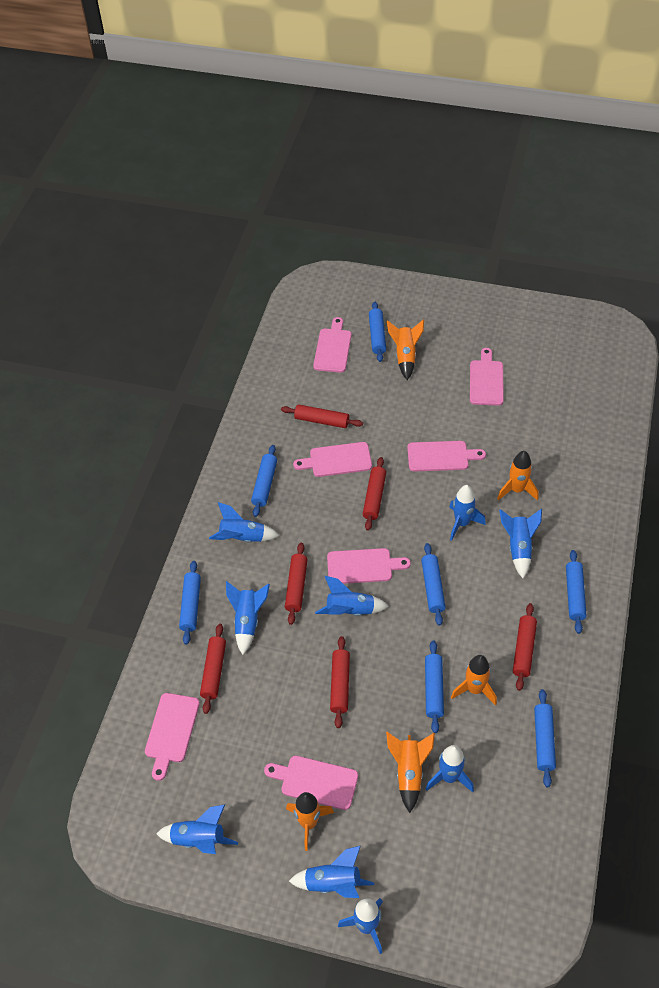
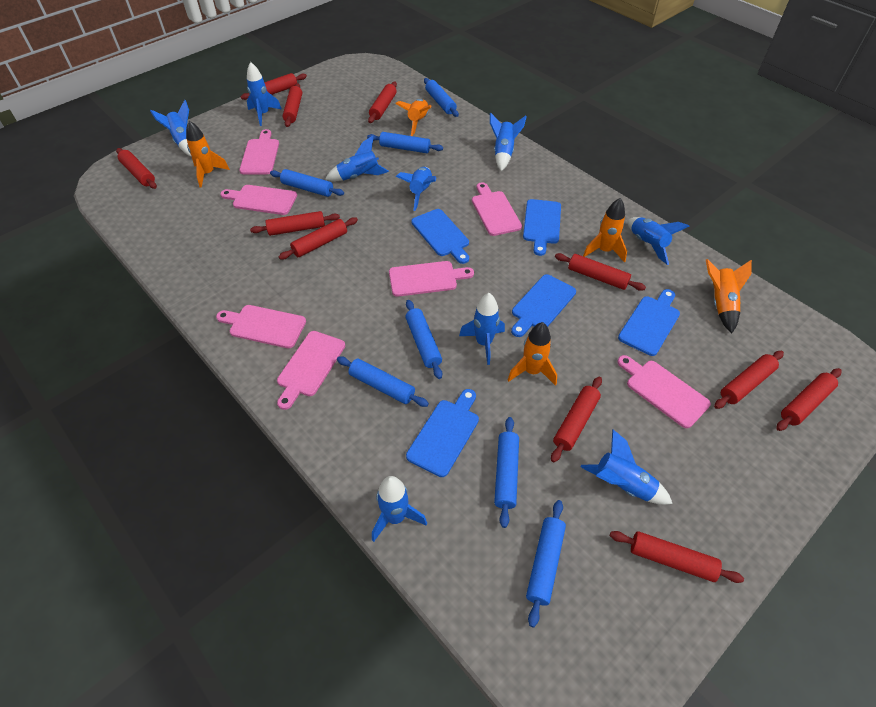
blue cutting board: none = 0 -> [406,389,479,477] [411,209,469,264] [511,274,576,337] [523,199,561,256] [618,289,680,356] = 5
red rolling pin: [200,624,226,714] [281,404,363,428] [285,543,308,625] [330,636,350,728] [363,457,386,531] [513,603,537,691] = 6 -> [116,148,157,189] [241,73,307,100] [250,211,340,236] [279,217,358,259] [283,83,302,127] [368,81,397,123] [551,376,602,462] [555,253,646,291] [610,531,744,583] [714,351,784,409] [776,368,841,431] = 11

